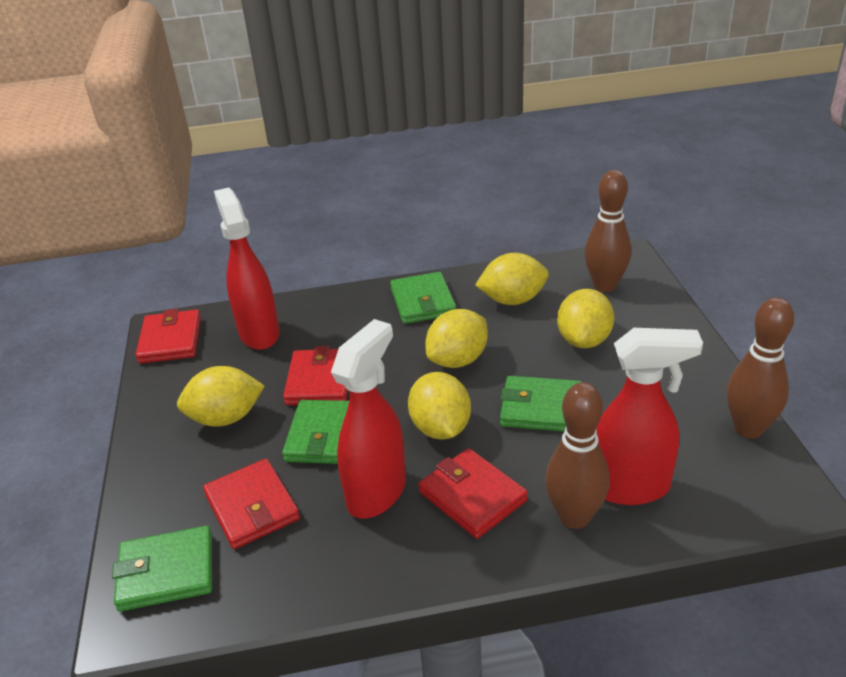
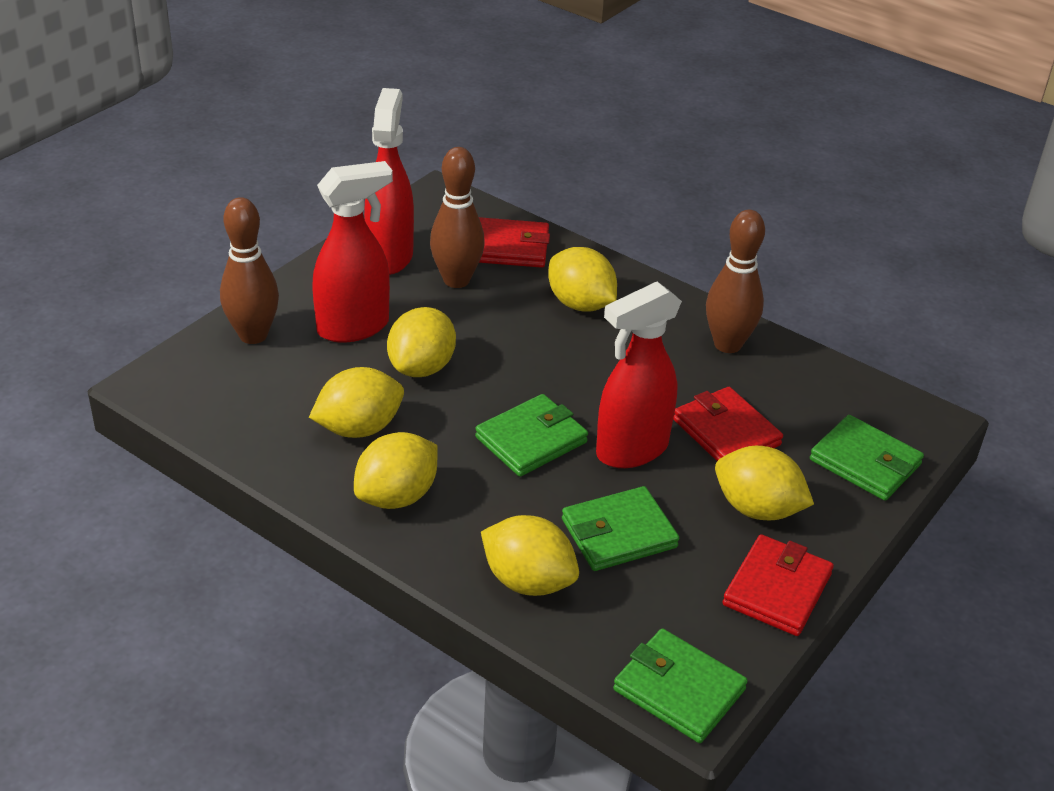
red wallet: [135,309,201,364] [203,459,300,549] [283,346,348,405] [418,448,528,539] = 4 -> [479,217,550,268] [673,387,783,461] [723,534,834,636] = 3
yellow lemon: [177,366,265,427] [408,372,471,440] [425,309,488,368] [475,253,549,305] [557,289,614,348] = 5 -> [309,367,404,438] [354,432,438,509] [387,307,456,377] [481,515,579,596] [548,247,617,312] [715,446,814,520] = 6

